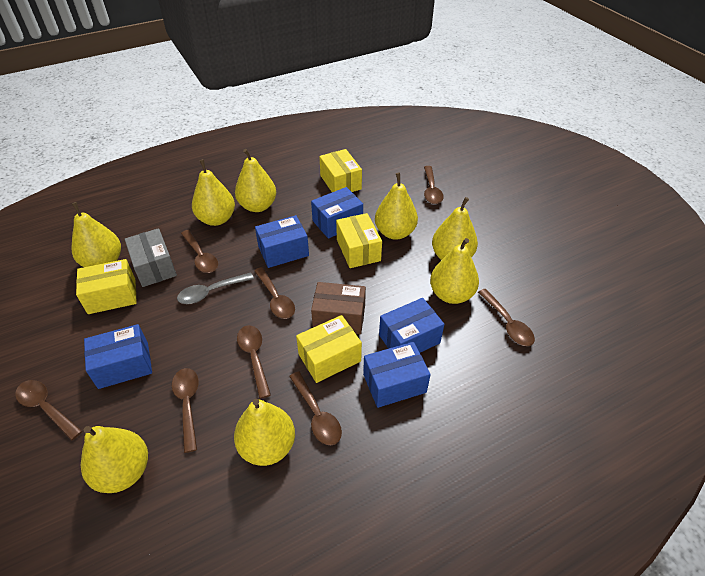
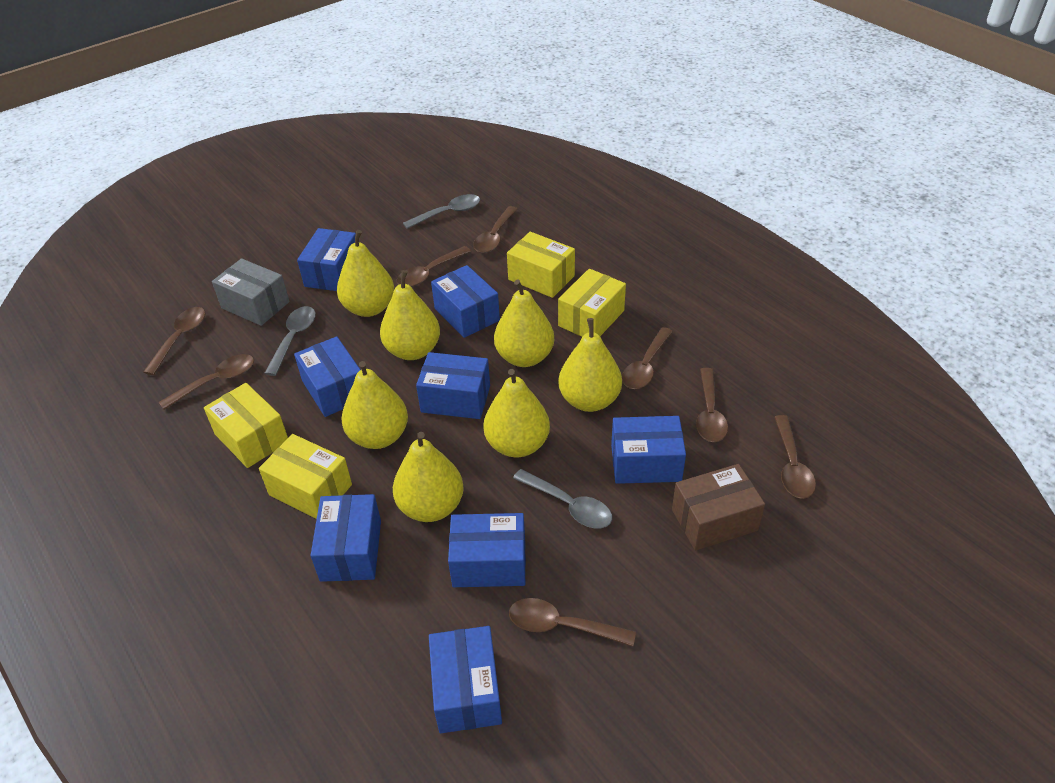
blue box: [84,324,152,389] [255,215,309,268] [311,187,363,239] [363,342,431,408] [379,298,444,353] = 5 -> [294,336,360,417] [297,228,356,291] [310,494,381,582] [416,352,490,419] [429,626,502,733] [431,265,500,338] [448,513,526,587] [611,416,686,484] = 8
grey spoon: [177,272,254,304] = 1 -> [265,306,316,376] [403,194,480,229] [513,469,612,528] = 3
yellow pear: [71,202,121,267] [81,426,148,493] [192,159,235,226] [234,399,295,466] [235,149,276,212] [375,173,418,240] [430,238,479,304] [432,197,478,260] = 8 -> [337,230,394,317] [341,361,408,449] [380,270,440,360] [393,432,464,522] [483,369,550,457] [494,280,554,367] [558,318,622,412] = 7

